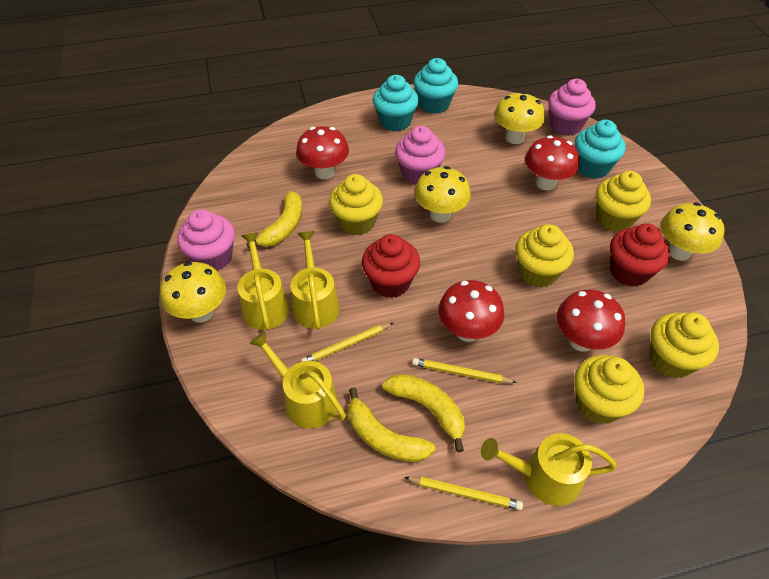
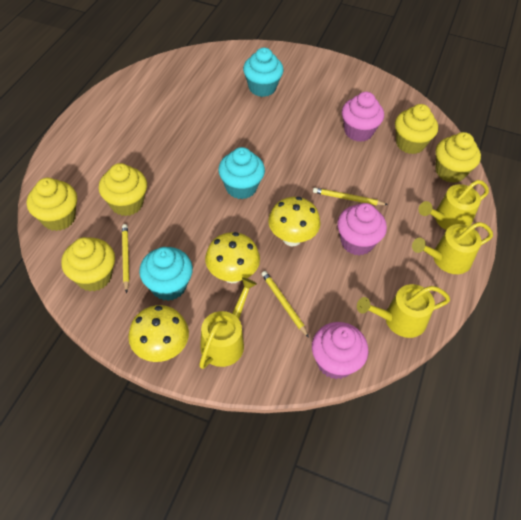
red cupcake: [362,234,420,298] [610,224,670,287] = 2 -> none = 0
red mushroom: [296,126,349,179] [438,280,504,342] [525,135,579,190] [557,290,625,352] = 4 -> none = 0
yellow banana: [246,191,302,248] [348,387,435,462] [382,374,465,452] = 3 -> none = 0
yellow mushroom: [160,262,226,323] [414,166,471,223] [494,92,545,144] [661,202,725,261] = 4 -> [128,305,189,362] [205,232,260,283] [268,197,320,247] = 3

